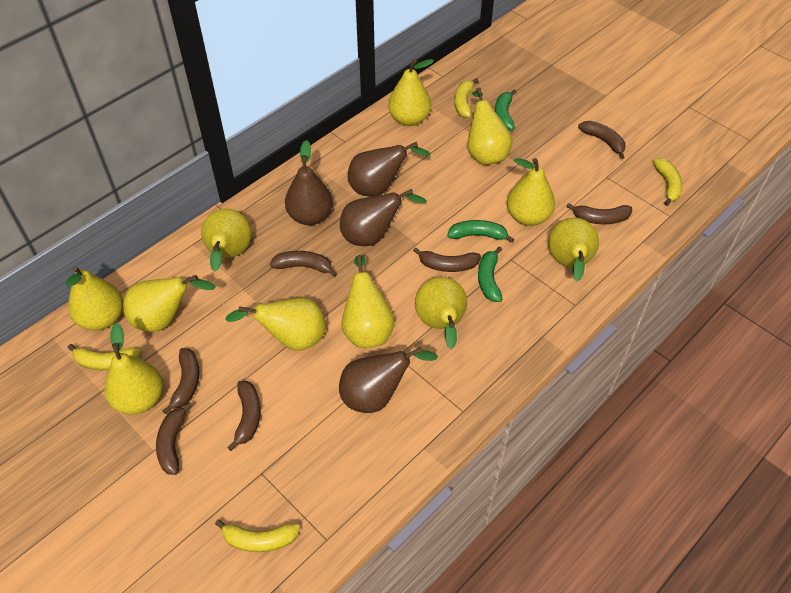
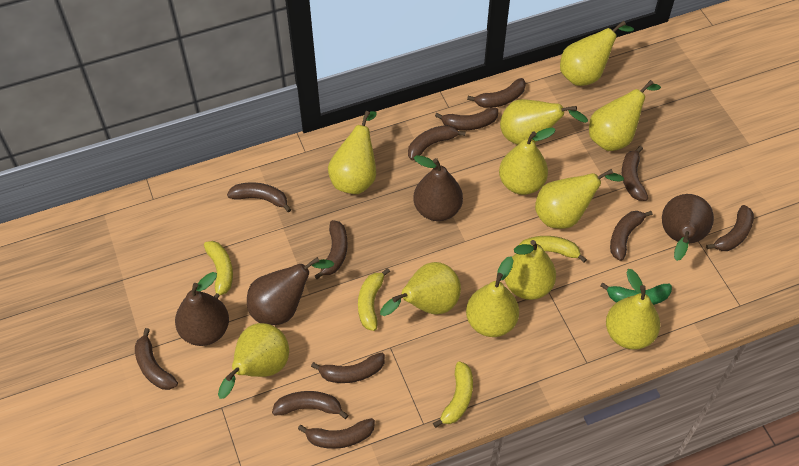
brown banana: [156,402,193,475] [162,348,200,415] [227,381,261,451] [270,251,337,277] [413,247,481,272] [567,203,632,224] [578,121,625,159] = 7 -> [135,328,178,390] [227,183,291,213] [272,391,348,419] [298,418,375,449] [311,353,385,383] [315,220,348,279] [408,125,466,160] [435,108,498,130] [467,78,526,108] [610,211,653,261] [622,146,648,201] [706,205,754,251] = 12
green banana: [447,220,514,243] [478,246,503,302] [495,89,516,131] = 3 -> [600,282,672,305] = 1

